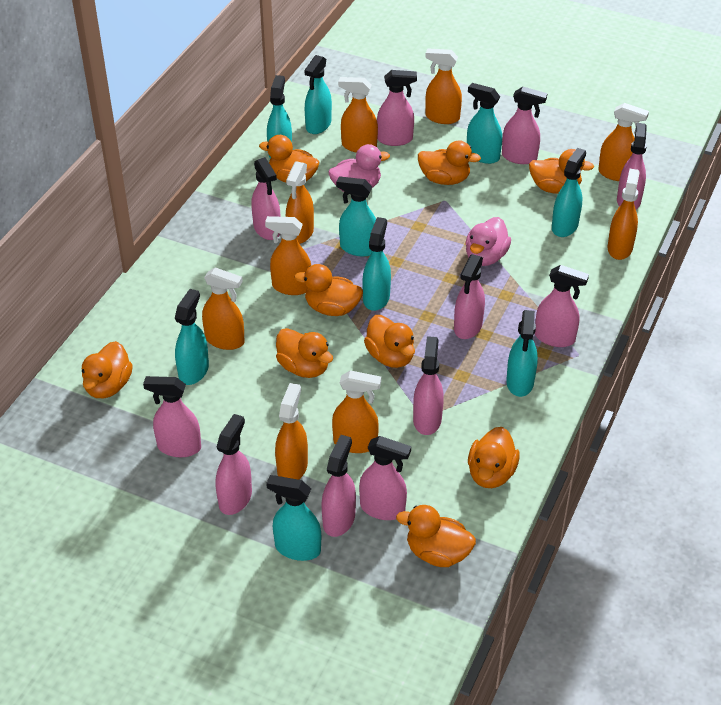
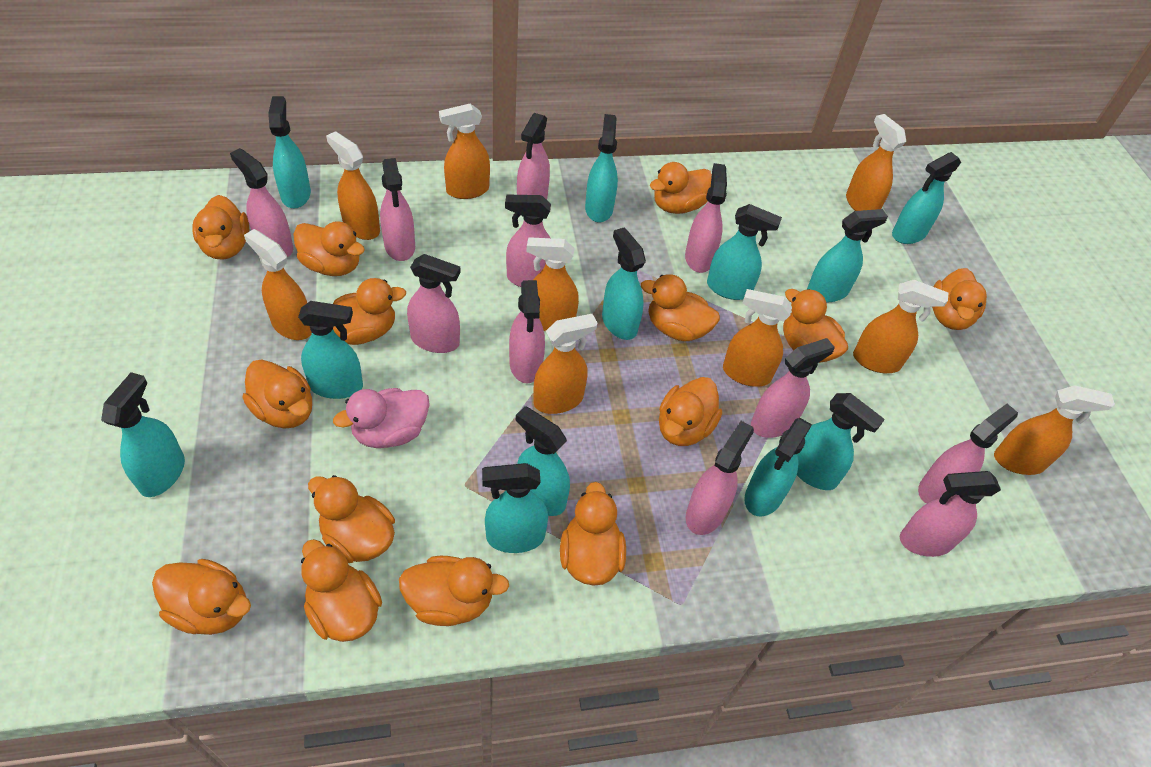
orange duck: [82,341,133,398] [259,135,320,183] [276,328,333,378] [294,264,363,316] [364,315,415,368] [396,505,476,567] [418,140,481,185] [468,427,520,488] [529,149,594,194] = 9 -> [152,559,251,635] [192,195,249,260] [243,359,312,429] [293,221,365,276] [301,539,382,642] [308,475,395,563] [333,278,406,345] [399,556,509,626] [560,482,626,586] [641,274,720,341] [650,162,712,214] [659,377,722,446] [783,289,848,363] [932,268,987,330] = 14
pink duck: [328,144,390,192] [465,217,511,266] = 2 -> [333,388,430,448] = 1
turquoise spray bottle: [175,289,209,385] [266,475,321,561] [267,75,292,158] [304,55,332,134] [336,176,376,257] [363,217,391,311] [467,83,502,164] [506,310,538,397] [552,148,586,237] = 9 -> [101,372,185,497] [268,96,311,209] [298,301,363,399] [482,463,548,553] [516,406,570,516] [585,114,618,222] [602,228,646,340] [707,204,782,300] [744,418,812,517] [797,393,885,490] [807,209,888,302] [892,152,961,244] = 12

